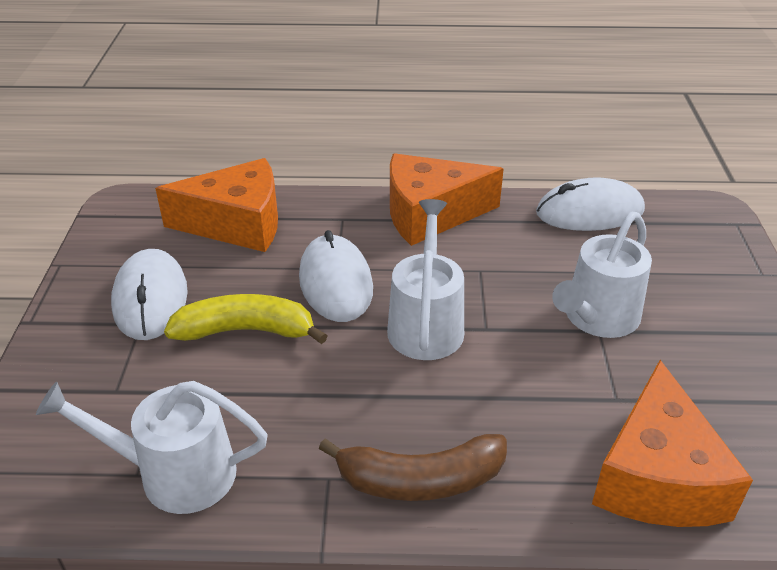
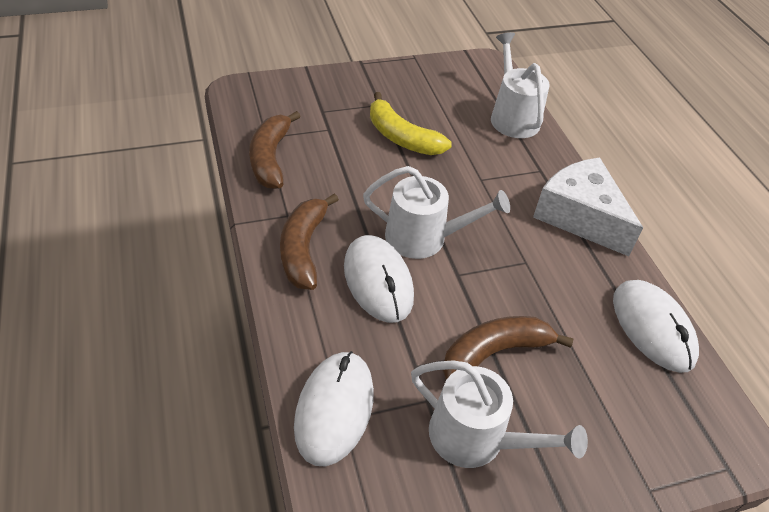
brown banana: [319,434,507,501] = 1 -> [249,111,301,189] [280,193,339,290] [442,316,574,380] = 3
orange cheese: [155,158,278,252] [390,153,504,246] [592,360,753,527] = 3 -> none = 0
white cheese: none = 0 -> [533,157,643,256] = 1

